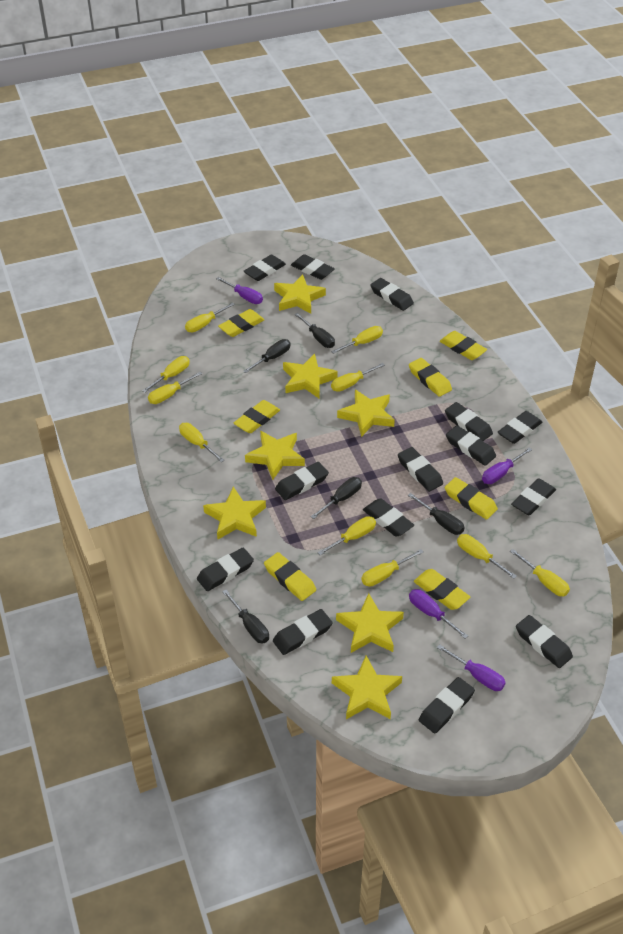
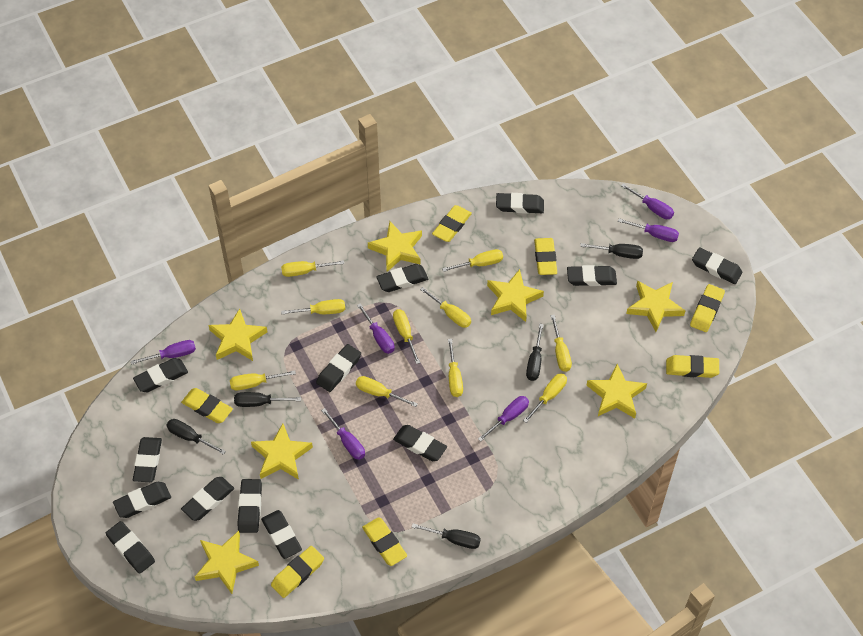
black eraser: [197,548,254,591] [243,255,286,281] [273,609,333,655] [275,462,329,500] [291,254,335,280] [363,498,414,537] [370,278,414,311] [398,447,443,492] [419,677,475,734] [445,402,493,441] [446,425,496,466] [498,411,542,444] [511,478,556,515] [516,615,573,668] = 14 -> [106,521,155,574] [113,482,171,518] [133,358,188,392] [133,437,162,482] [181,477,234,521] [238,479,262,533] [261,510,302,559] [316,344,361,392] [376,264,428,292] [393,425,447,461] [496,193,544,214] [567,265,617,286] [692,247,742,284] = 13
purple screwdriver: [216,277,263,304] [409,589,468,639] [437,644,506,691] [482,447,532,484] = 4 -> [131,340,196,365] [321,408,365,460] [357,303,395,354] [478,396,529,441] [618,218,679,242] [621,183,674,219] = 6

